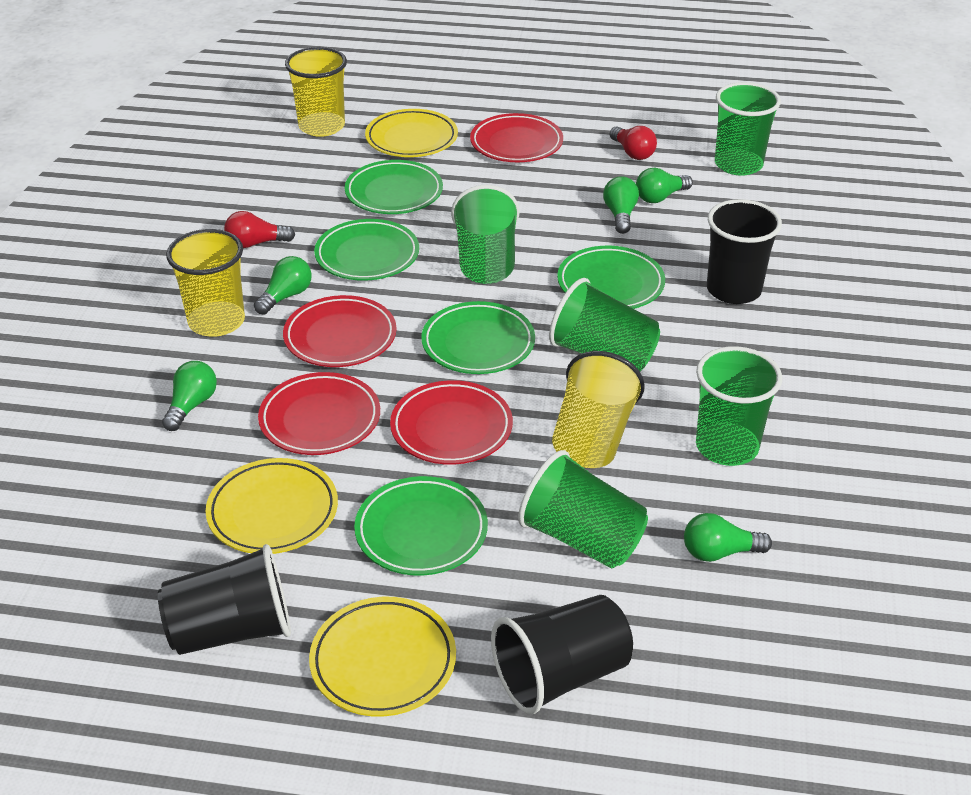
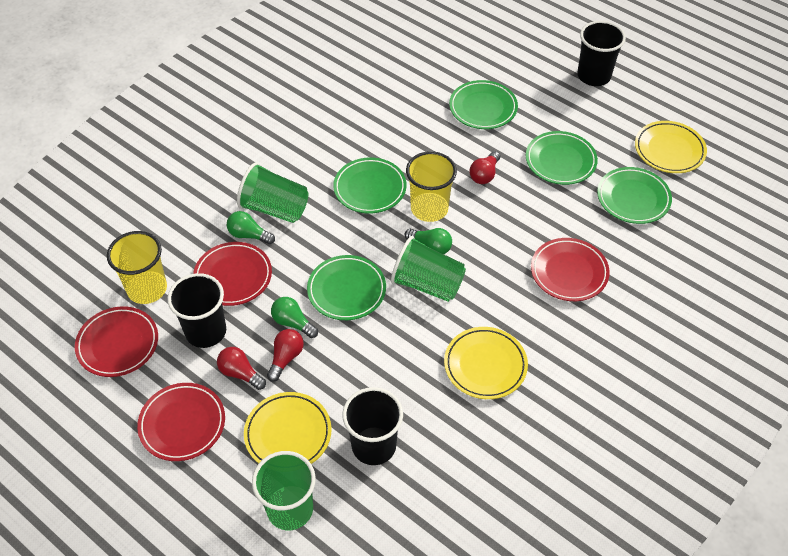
green cup: [451,185,519,284] [518,450,648,569] [549,278,660,371] [696,346,782,466] [715,82,781,176] = 5 -> [237,162,308,223] [252,451,316,530] [391,236,466,302] = 3
green light bulb: [162,361,217,431] [254,256,312,315] [603,176,639,234] [636,167,693,203] [684,513,772,562] = 5 -> [227,211,275,244] [271,297,318,338] [405,228,452,254] = 3
red light bulb: [224,211,295,248] [610,126,657,160] = 2 -> [217,347,266,390] [267,329,304,382] [469,151,500,184] = 3
yellow cup: [166,229,245,337] [285,47,347,137] [552,351,645,468] = 3 -> [107,231,167,304] [406,151,457,222] = 2

